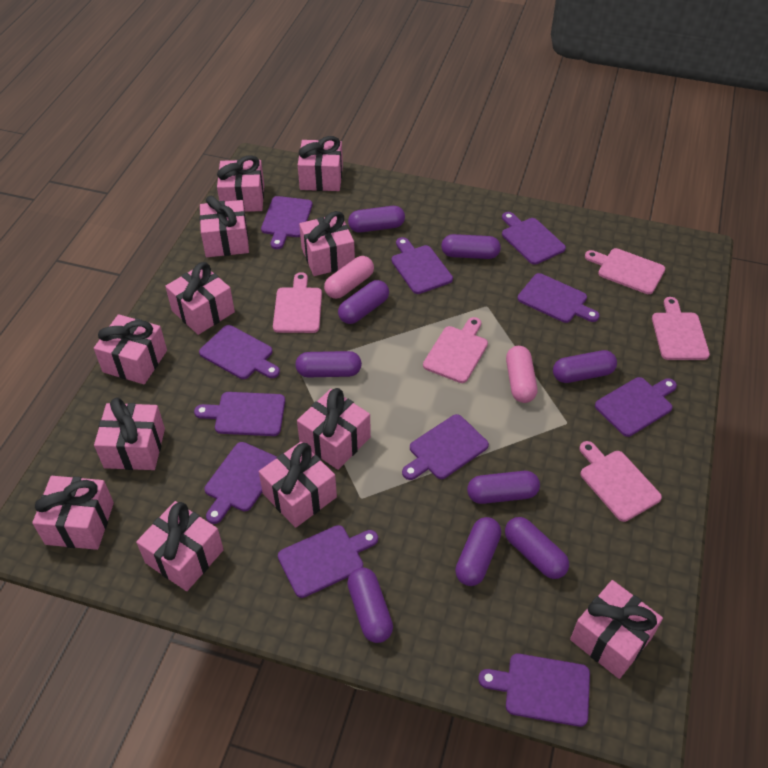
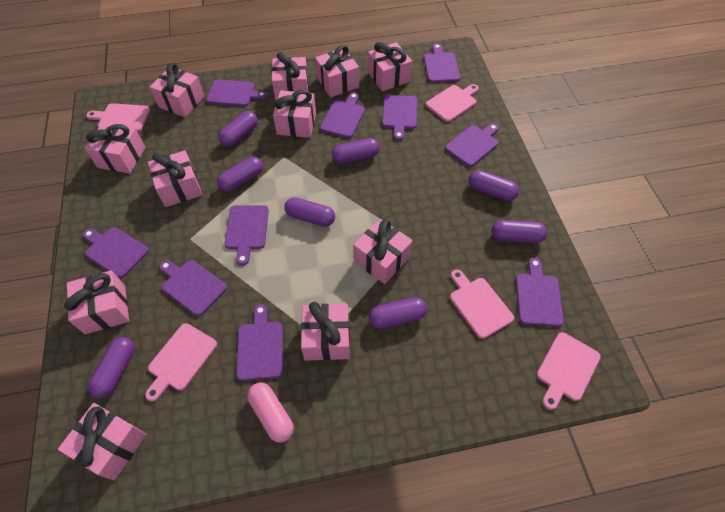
pink capsule: [324,256,374,299] [506,346,537,403] = 2 -> [247,382,294,443] = 1
pink gift: [32,476,114,550] [94,314,167,384] [94,398,165,470] [136,501,224,591] [165,262,235,335] [199,196,249,257] [217,156,264,212] [259,442,337,528] [297,388,371,470] [298,136,343,191] [299,211,355,276] [570,580,663,679] = 12 -> [58,403,147,480] [64,270,129,334] [85,122,146,174] [148,151,202,207] [150,63,205,117] [271,52,309,101] [273,90,316,138] [301,302,350,361] [315,45,359,97] [353,219,412,284] [368,42,412,92] = 11
purple capsule: [295,351,362,377] [338,280,389,324] [347,567,393,643] [348,206,405,233] [441,234,501,259] [455,517,501,586] [467,471,540,504] [505,517,569,579] [553,350,617,383] = 9 -> [88,337,135,398] [217,157,263,192] [218,111,258,147] [284,197,335,227] [332,138,380,164] [369,297,427,329] [469,170,519,201] [492,220,547,243] = 8
purple cutting board: [194,392,285,436] [199,325,280,379] [204,442,277,524] [261,196,313,249] [278,525,378,598] [391,237,453,294] [402,414,489,480] [478,654,590,727] [502,212,566,265] [517,273,600,323] [595,377,677,437] = 11 -> [83,227,149,278] [159,260,227,316] [206,79,267,107] [225,205,269,266] [236,304,283,381] [320,92,365,138] [382,95,417,141] [424,43,460,83] [445,123,499,167] [515,258,564,327] = 10

